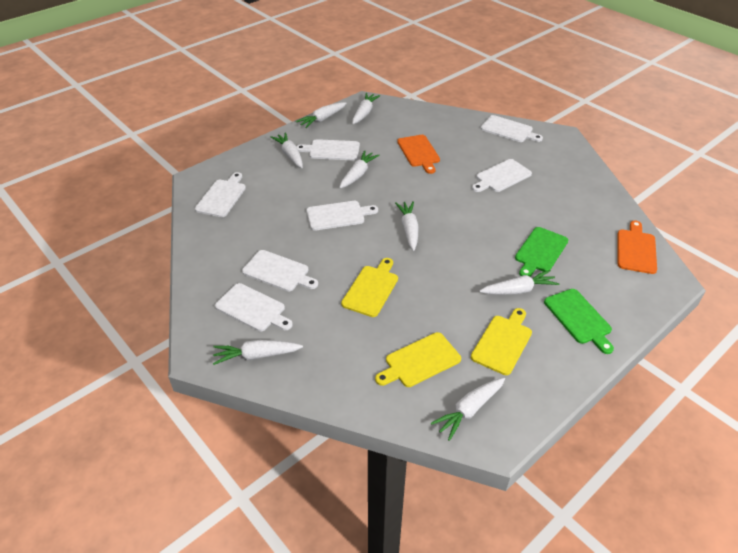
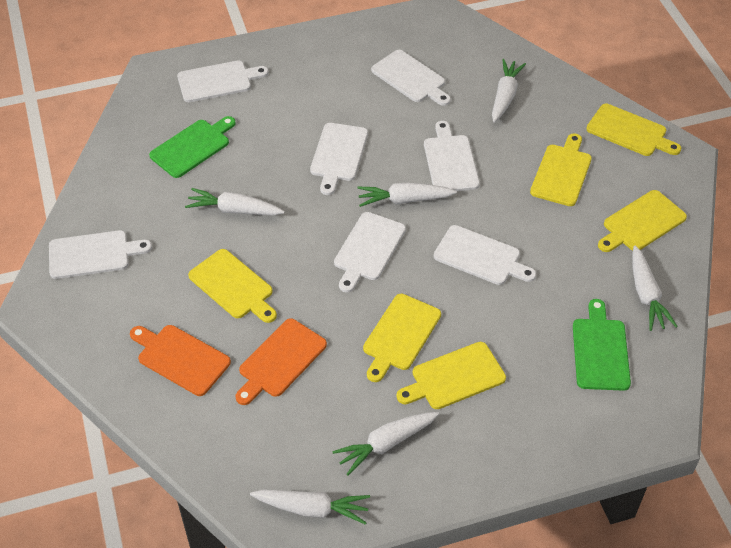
white carrot: [213,340,303,365] [271,132,303,168] [296,102,347,128] [339,150,380,189] [352,93,380,124] [395,201,418,251] [431,378,505,441] [479,270,559,295] = 8 -> [185,188,285,216] [250,489,370,525] [332,412,439,476] [357,182,457,207] [492,59,526,123] [632,245,678,331] = 6
yellow cutting board: [341,258,398,317] [375,332,461,387] [471,308,532,375] = 3 -> [188,249,277,323] [363,294,441,382] [397,342,506,409] [530,133,592,206] [586,104,681,156] [598,190,687,252] = 6

